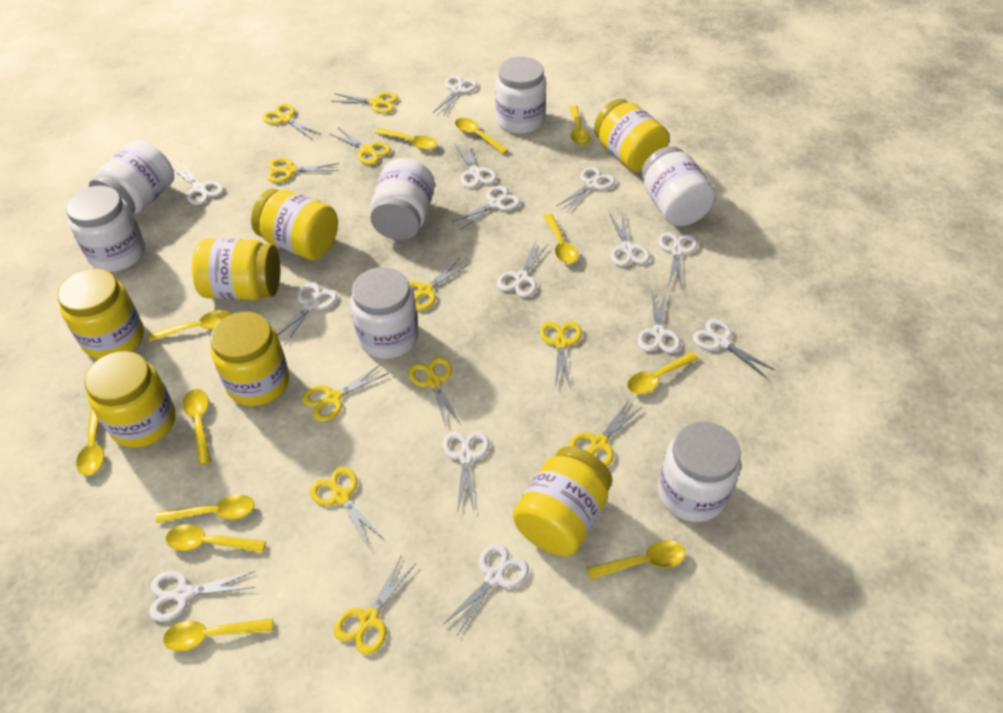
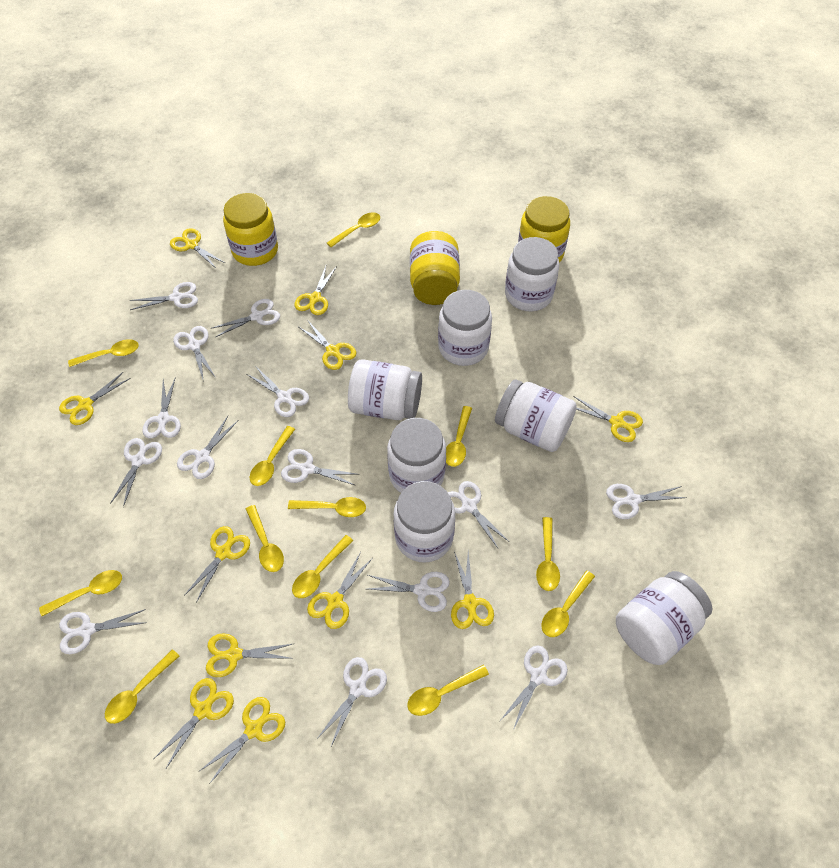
yellow jar: [57,268,144,360] [84,351,176,448] [192,238,280,300] [210,312,289,406] [251,189,338,260] [513,446,612,556] [594,99,669,172] = 7 -> [223,193,278,266] [410,231,460,305] [518,196,570,263] = 3

